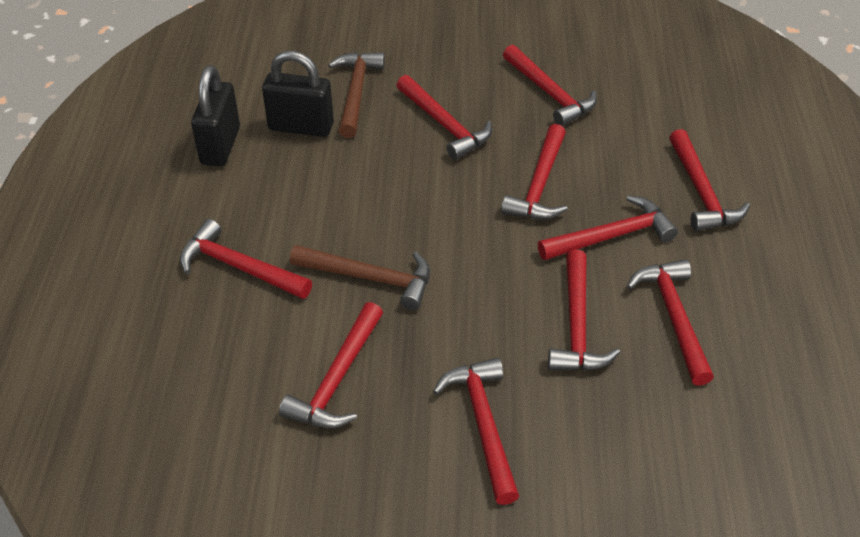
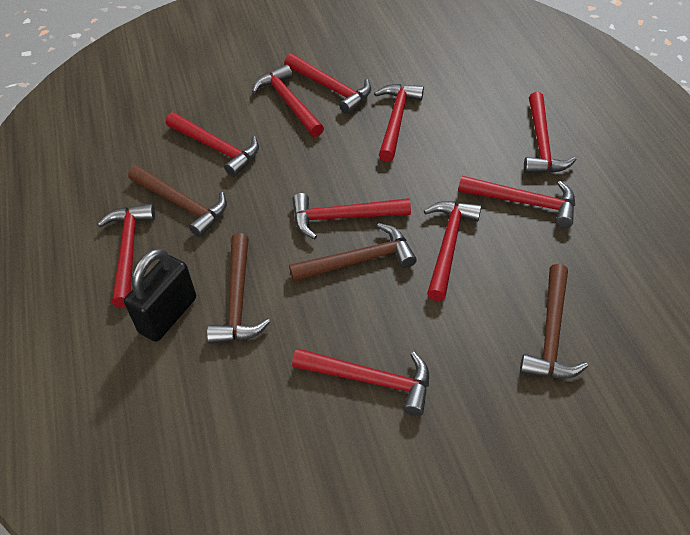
black padlock: [191,65,240,166] [262,51,334,137] = 2 -> [124,248,196,342] = 1
brown hammer: [290,245,430,310] [328,52,385,138] = 2 -> [128,165,227,237] [207,233,270,344] [289,223,417,282] [520,264,588,378] = 4

